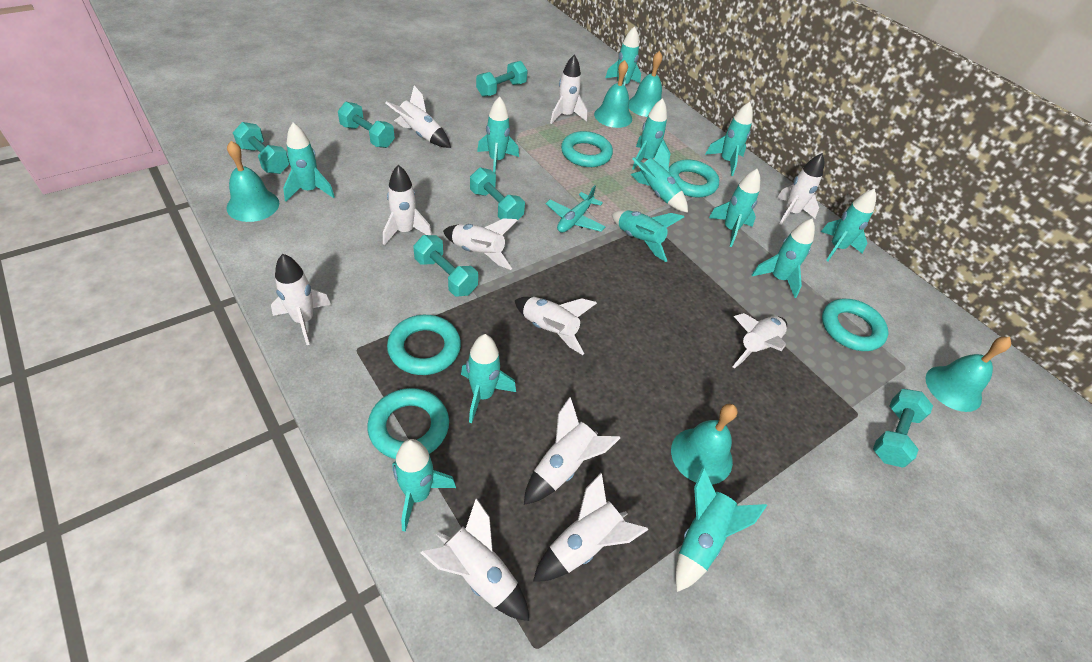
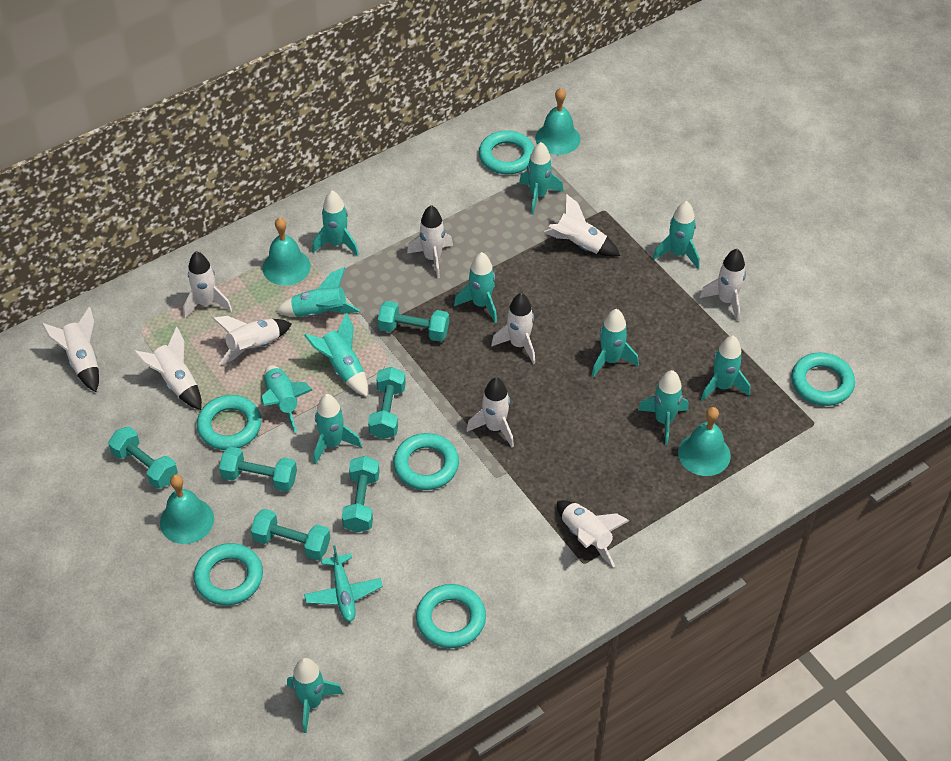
turquoise bell: [227,141,279,222] [594,60,632,128] [629,51,663,117] [671,404,737,485] [926,337,1011,412] = 5 -> [160,475,214,544] [262,217,311,286] [535,88,580,155] [678,407,731,476] = 4
turquoise ring: [367,388,449,459] [387,315,461,375] [561,131,613,167] [669,159,719,198] [822,299,888,351] = 5 -> [194,543,263,605] [197,395,262,450] [393,433,459,490] [416,584,486,648] [479,131,534,175] [791,353,855,406] = 6
turquoise rocket: [283,122,335,201] [393,439,456,532] [461,334,516,423] [477,96,519,173] [605,26,641,85] [612,210,684,262] [630,143,688,213] [632,98,670,170] [675,468,767,592] [705,102,753,176] [709,169,760,247] [752,218,815,298] [821,189,876,261] = 13 -> [261,365,312,432] [276,267,360,317] [287,658,343,733] [304,313,368,397] [312,191,359,256] [314,394,362,465] [454,252,497,323] [519,142,563,214] [592,309,639,377] [638,370,689,445] [653,201,699,269] [701,336,750,402] = 12
white rocket: [271,254,331,345] [383,165,432,245] [386,86,451,148] [421,498,529,621] [443,218,518,270] [515,297,597,355] [524,397,620,505] [533,473,648,582] [550,54,587,124] [732,313,787,369] [777,153,824,225] = 11 -> [42,307,99,392] [134,327,202,410] [183,251,232,318] [213,316,292,365] [407,205,453,278] [466,378,514,447] [491,293,535,364] [544,194,620,257] [557,500,629,567] [700,249,746,321] = 10

